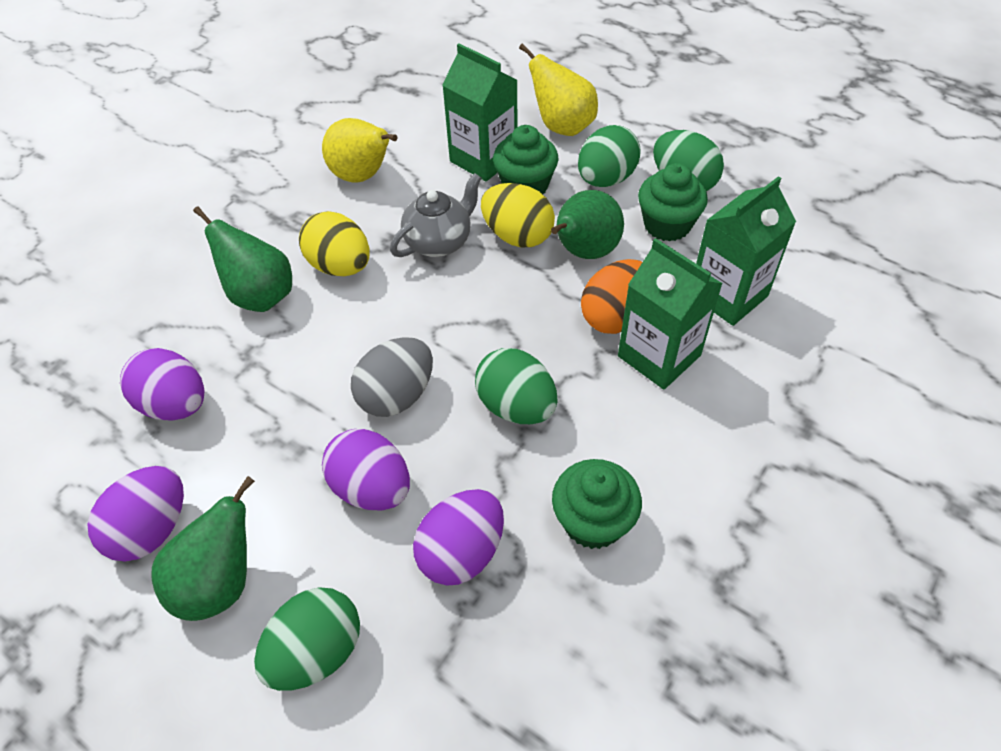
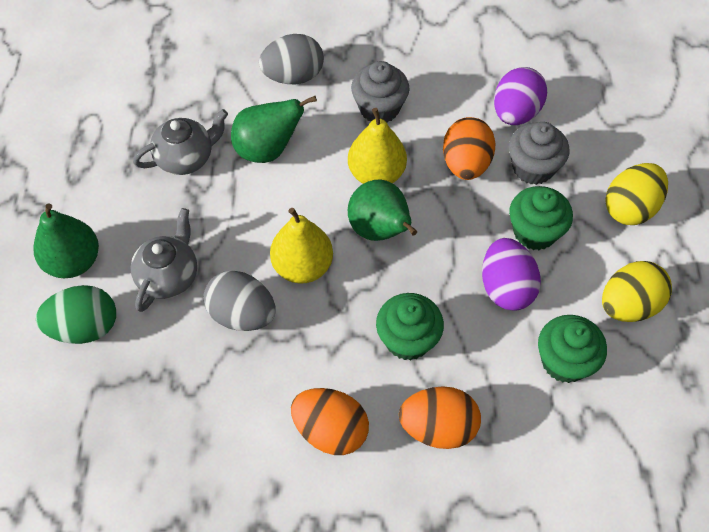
green carton: [442,43,518,181] [618,238,723,390] [696,176,796,326] = 3 -> none = 0
green egg: [254,587,360,691] [475,348,558,424] [578,125,641,187] [653,130,724,191] = 4 -> [36,285,116,344] = 1
grey cupcake: none = 0 -> [351,61,409,123] [509,122,569,185] = 2
grey egg: [351,337,433,417] = 1 -> [203,271,275,331] [259,34,324,84] = 2
grey teapot: [390,173,482,257] = 1 -> [131,208,197,312] [133,109,228,175] = 2
orange egg: [581,259,642,334] = 1 -> [291,388,369,455] [399,386,481,449] [443,117,496,180] = 3
purple egg: [87,466,184,561] [120,348,205,421] [322,429,410,510] [413,489,504,585] = 4 -> [482,238,541,311] [494,67,547,125] = 2

